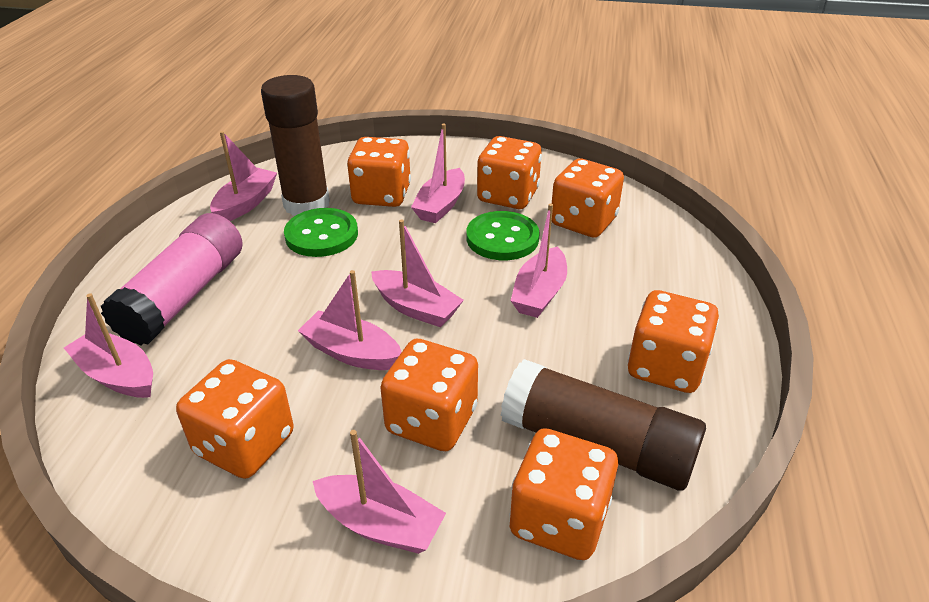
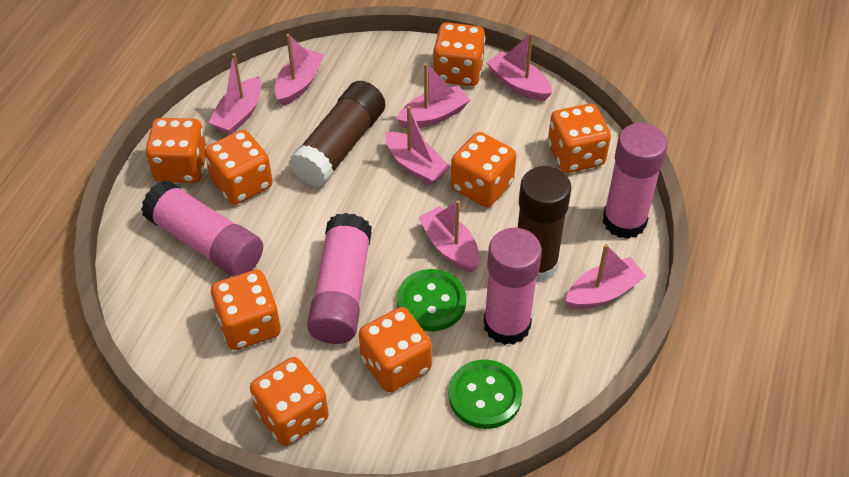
orange dice: [176,359,294,479] [347,137,411,207] [380,339,478,451] [477,136,542,209] [510,428,618,560] [552,159,624,238] [628,290,719,393] = 7 -> [146,118,207,183] [204,129,272,205] [211,270,281,350] [250,357,329,446] [359,307,432,392] [433,22,485,86] [451,132,516,207] [548,103,611,173] = 8
pink glue stick: [101,213,243,346] = 1 -> [141,180,263,277] [307,213,372,344] [484,228,542,345] [603,123,668,239] = 4

